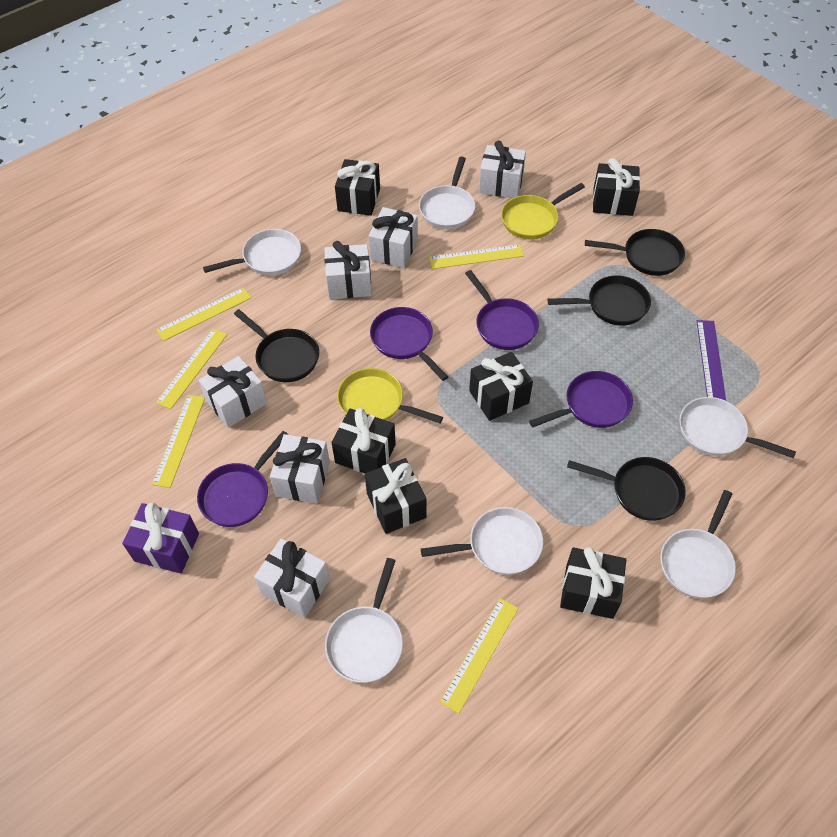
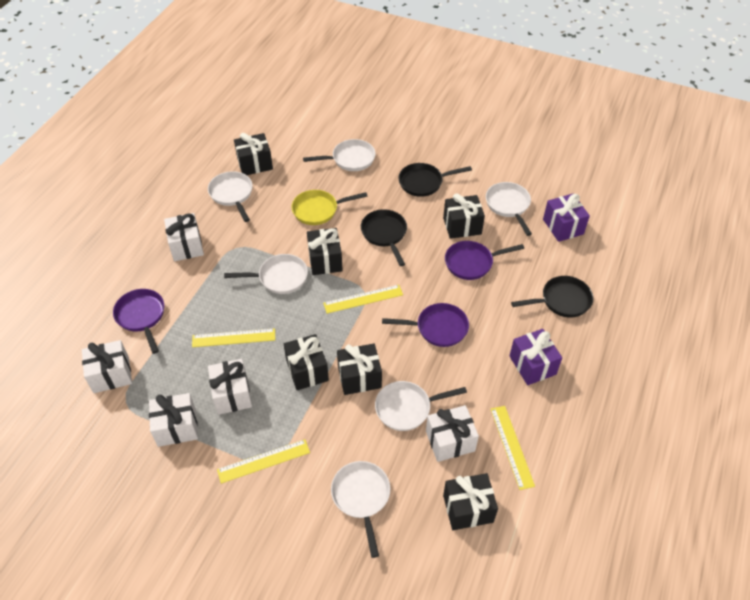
black pan: [234,309,319,382] [548,276,651,326] [567,457,686,521] [585,229,685,276] = 4 -> [361,209,407,266] [398,163,472,197] [511,276,593,318] = 3
purple gift: [122,503,199,574] = 1 -> [510,329,562,385] [543,194,590,242] = 2
purple pan: [197,431,289,527] [370,307,449,381] [465,270,539,350] [529,371,633,428] = 4 -> [113,289,164,354] [382,303,469,347] [445,241,524,280] = 3
purple ruler: [697,320,726,401] = 1 -> none = 0
white gift: [199,356,267,428] [254,539,330,618] [270,434,330,504] [324,241,372,299] [368,207,418,268] [479,140,526,198] = 6 -> [82,340,132,393] [149,393,198,447] [164,213,204,261] [208,359,252,415] [426,405,479,462] = 5
yellow pan: [337,368,443,423] [501,183,585,239] = 2 -> [291,190,368,225] = 1
yellow ruler: [152,395,205,488] [156,287,251,341] [156,329,227,409] [429,244,524,269] [440,598,518,714] = 5 -> [192,328,275,347] [217,439,310,484] [323,285,403,314] [491,406,535,490] = 4

